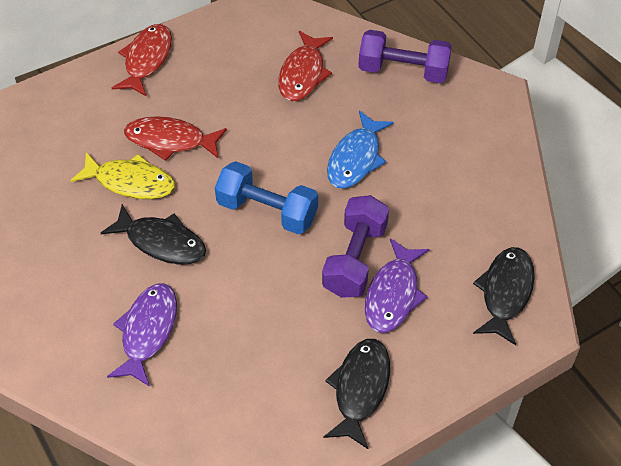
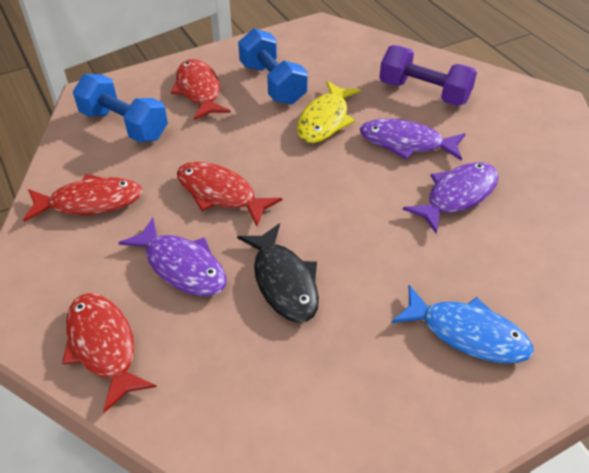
black fish: [101,204,206,265] [323,339,390,449] [473,247,535,345] = 3 -> [237,224,319,323] = 1
blue dumbbell: [215,161,318,234] = 1 -> [73,74,168,143] [238,28,308,104] = 2
purple dumbbell: [322,195,389,298] [358,30,452,83] = 2 -> [379,45,477,106] = 1
purple fish: [107,283,177,387] [365,238,429,333] = 2 -> [118,217,226,296] [360,119,466,161] [403,162,499,233] = 3
red fish: [112,24,172,96] [124,116,227,161] [278,31,333,101] = 3 -> [23,174,143,222] [62,293,157,413] [171,59,231,120] [177,162,282,226] = 4

